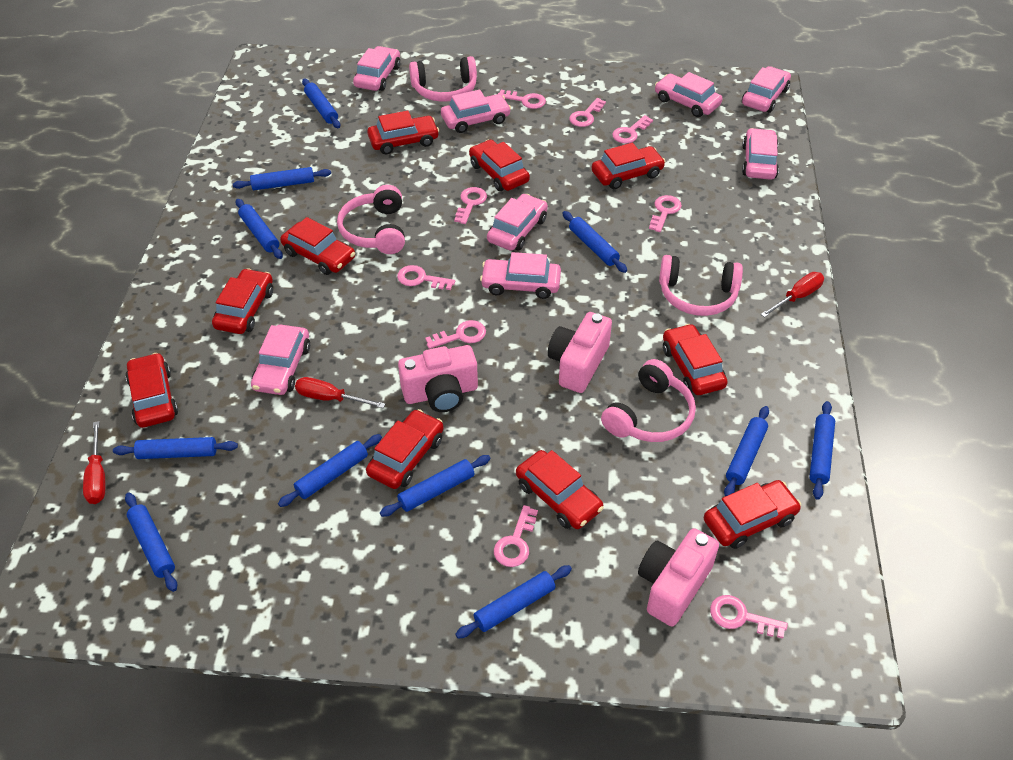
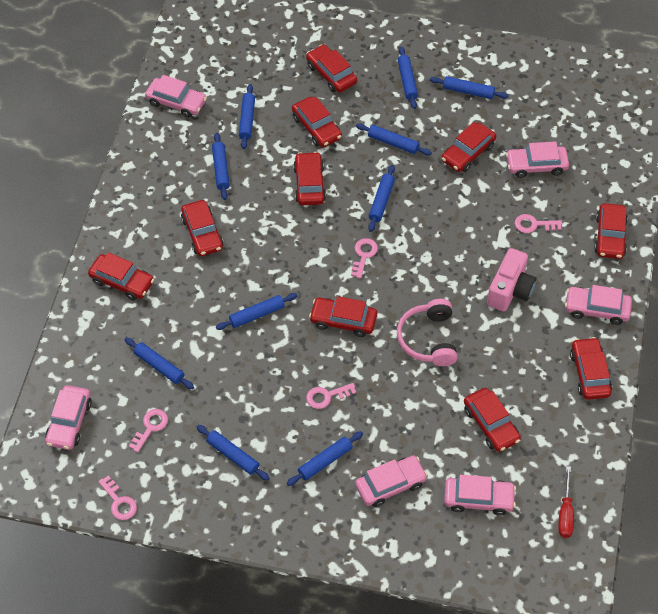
blue rolling pin: [113,437,238,459] [125,493,177,592] [233,167,331,190] [235,199,283,259] [278,434,382,507] [302,78,340,128] [380,455,491,517] [455,565,572,639] [562,211,627,273] [724,406,769,496] [809,401,835,500] = 11 -> [125,337,194,389] [197,425,270,481] [212,133,230,200] [216,293,297,330] [239,84,255,149] [287,431,363,486] [356,123,432,156] [368,165,395,232] [398,47,418,109] [430,76,509,99] = 10
pink camera: [398,345,478,412] [548,312,612,393] [638,528,719,627] = 3 -> [487,248,536,312] = 1
pink car: [251,325,310,395] [353,46,400,91] [441,89,511,133] [480,252,561,299] [487,194,548,251] [655,72,722,117] [742,66,791,113] [742,128,779,180] = 8 -> [45,385,92,450] [145,75,207,118] [355,455,428,507] [444,475,516,516] [506,141,569,178] [565,285,632,325] = 6
pink headphones: [337,185,405,254] [409,56,477,102] [601,359,696,442] [659,255,743,316] = 4 -> [397,299,457,366] = 1
pink key: [397,265,455,290] [425,320,486,349] [454,187,487,224] [494,505,538,567] [498,90,546,109] [569,98,606,127] [612,115,653,144] [649,195,682,232] [710,595,788,639] = 9 -> [98,476,137,520] [129,409,168,452] [306,383,356,409] [351,238,378,278] [514,214,562,233] = 5
red screwdriver: [83,421,106,504] [295,377,385,408] [761,272,824,318] = 3 -> [558,466,574,538] = 1

